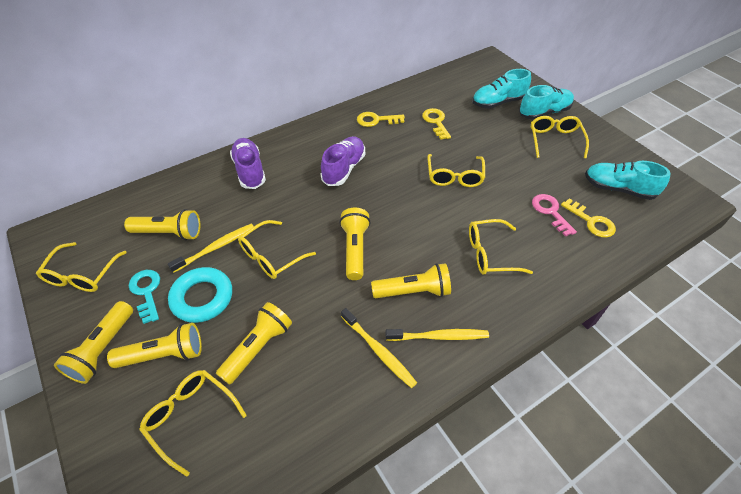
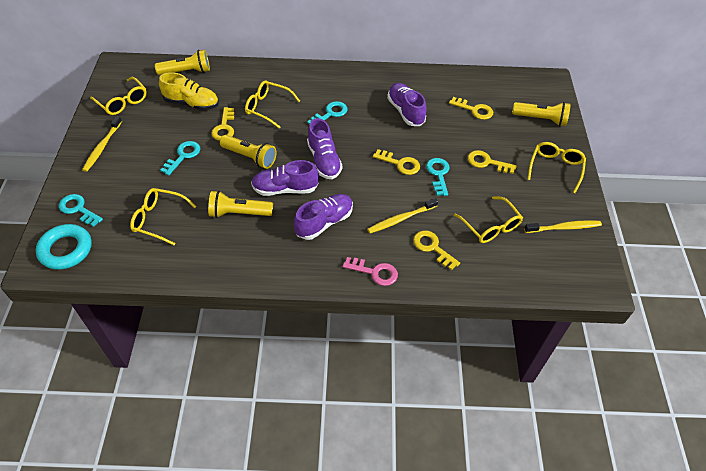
purple shoe: [230,138,266,189] [321,136,365,186] = 2 -> [251,160,319,196] [294,194,353,240] [307,118,342,179] [387,83,427,126] = 4
turquoise key: [129,270,160,324] = 1 -> [59,194,103,227] [160,141,200,176] [307,101,348,124] [426,158,450,196] = 4
turquoise shoe: [472,69,531,109] [519,85,574,120] [585,161,671,200] = 3 -> none = 0
yellow flashlight: [54,301,133,384] [107,323,202,368] [124,209,201,240] [216,302,292,385] [339,208,371,280] [371,263,451,298] = 6 -> [155,50,210,75] [208,191,273,218] [220,135,277,169] [512,102,571,126] = 4
yellow glasses: [36,242,127,292] [139,370,247,477] [238,220,316,279] [427,154,485,187] [469,219,533,275] [531,116,589,158] = 6 -> [90,77,147,115] [130,188,197,245] [245,80,300,128] [454,196,523,243] [527,142,586,193] = 5
yellow key: [357,112,405,127] [422,108,451,140] [561,198,616,238] = 3 -> [211,107,235,141] [373,149,420,175] [413,230,460,270] [449,97,493,120] [468,150,516,174] = 5
yellow shoe: none = 0 -> [159,72,219,111] = 1

